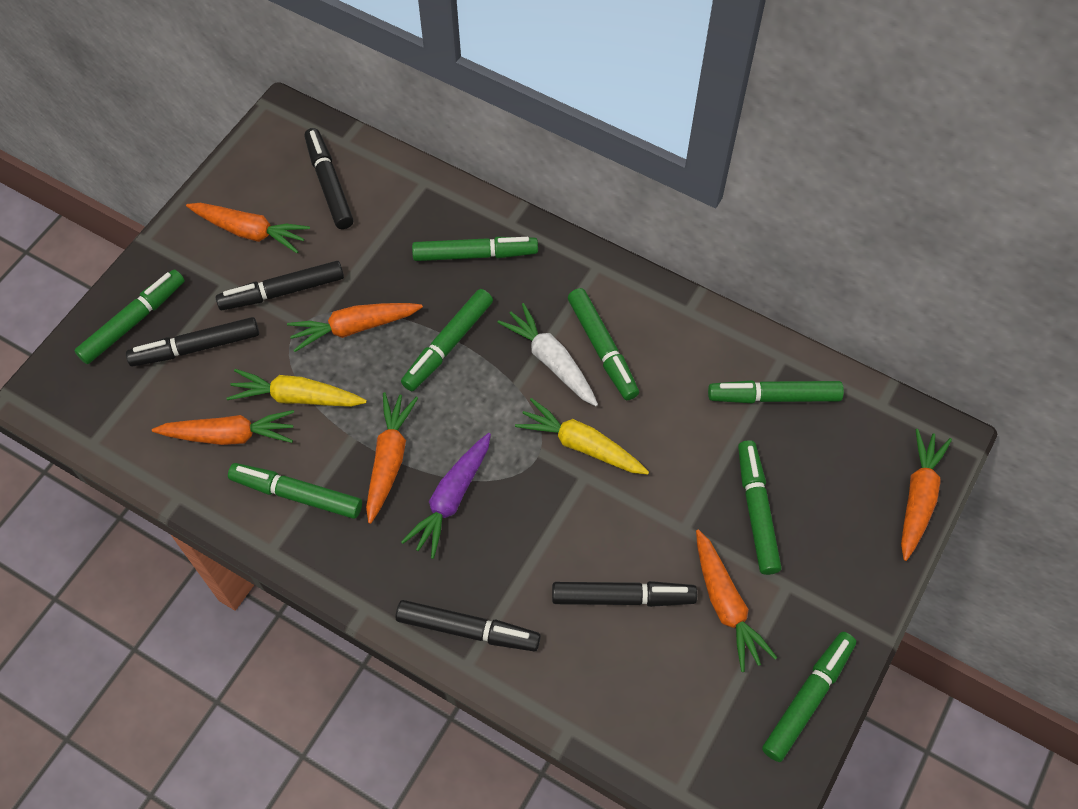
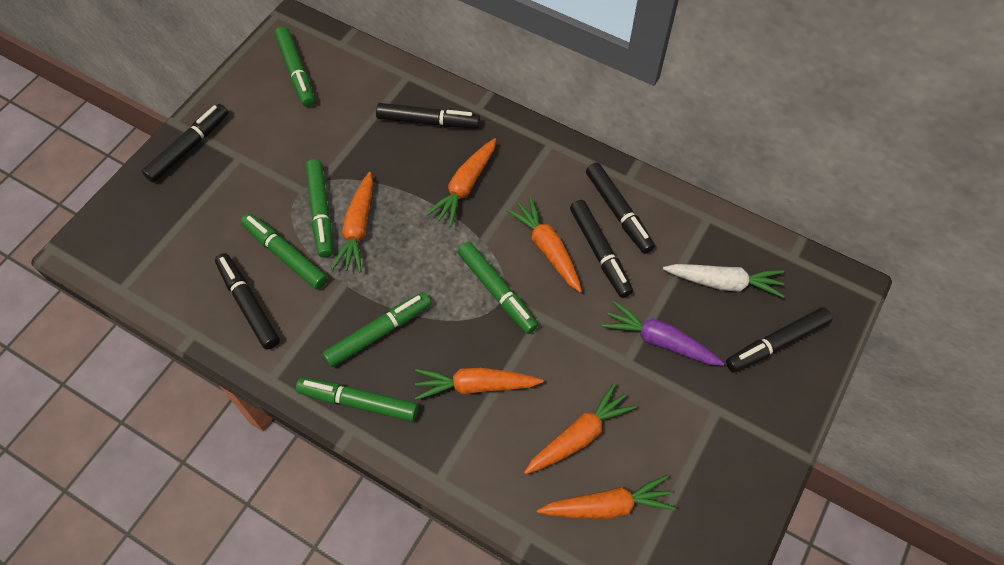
black marker: [126,317,259,367] [216,261,344,310] [304,128,354,229] [395,600,541,651] [552,581,697,607] = 5 -> [142,104,229,183] [215,253,280,350] [376,103,480,128] [570,200,633,298] [586,162,655,254] [726,307,832,373] = 6
green marker: [74,269,185,364] [228,463,362,519] [401,289,493,391] [412,237,538,261] [568,288,639,400] [708,380,844,403] [738,440,781,575] [762,632,856,762] = 8 -> [241,213,328,289] [274,26,315,107] [296,377,418,422] [305,159,333,258] [322,292,431,367] [458,242,538,334] = 6
yellow carrot: [227,369,367,407] [515,398,649,475] = 2 -> none = 0

